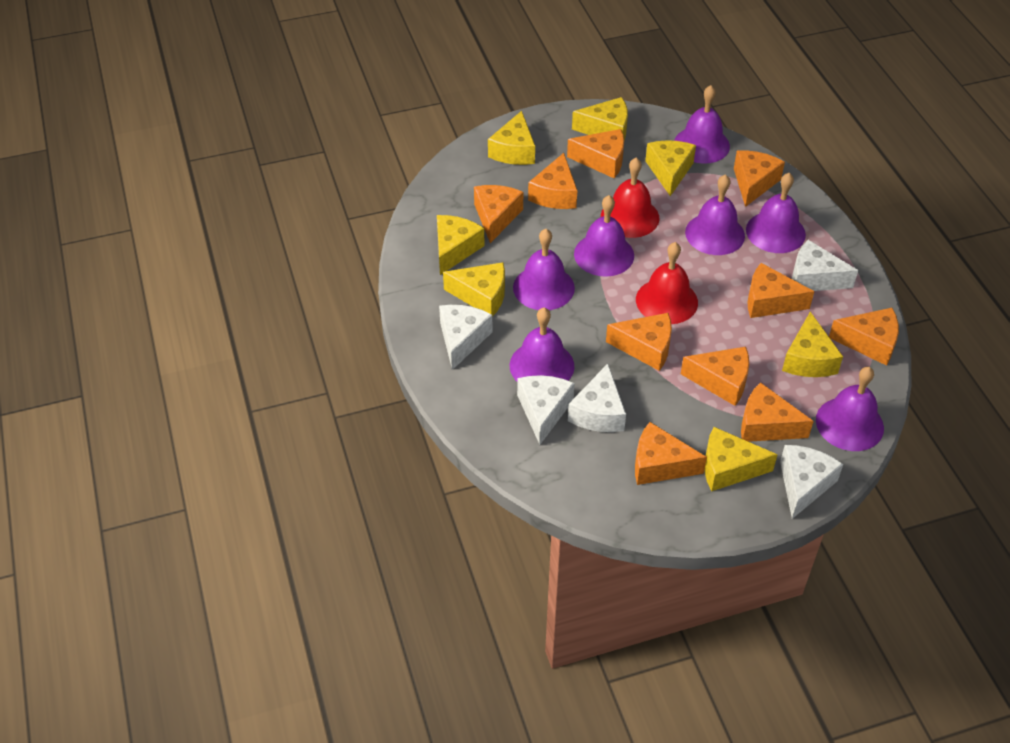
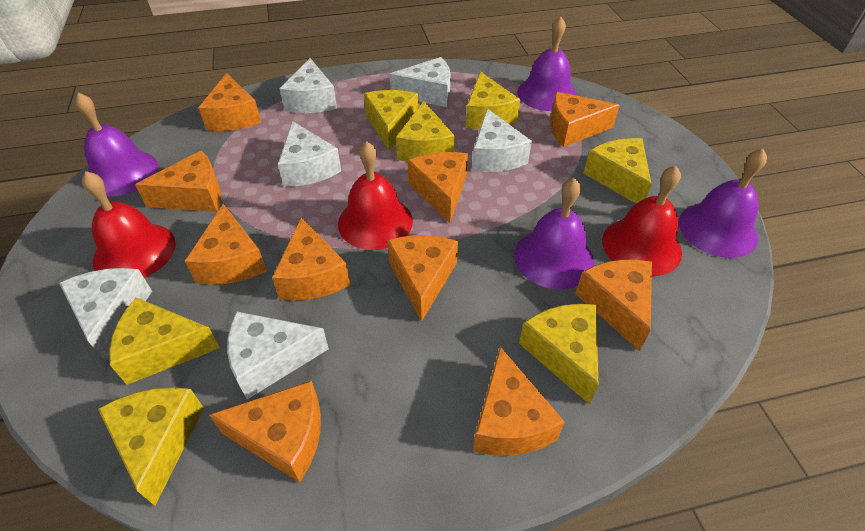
purple bell: [510,308,574,381] [513,229,575,310] [574,195,634,277] [674,85,730,164] [685,174,745,255] [746,173,806,253] [816,367,884,451] = 7 -> [75,93,158,197] [514,178,594,289] [517,16,577,111] [679,149,767,258] = 4
red bell: [601,158,660,238] [636,242,698,324] = 2 -> [82,171,176,278] [338,141,413,250] [602,166,682,276] = 3
white cheese: [439,305,492,370] [517,375,575,445] [568,364,626,432] [780,445,843,519] [792,240,858,291] = 5 -> [59,268,152,361] [227,312,329,399] [278,121,341,187] [280,58,337,113] [390,57,450,107] [472,108,532,172] = 6

